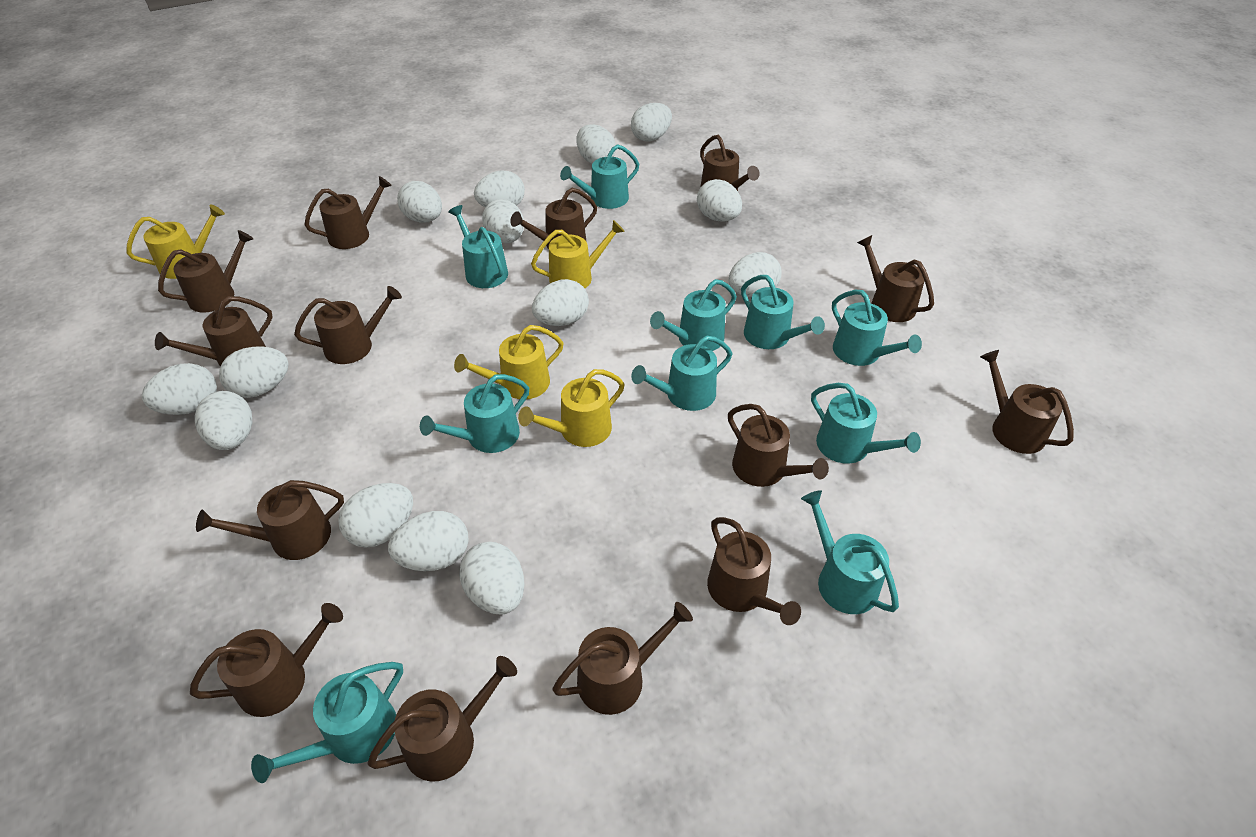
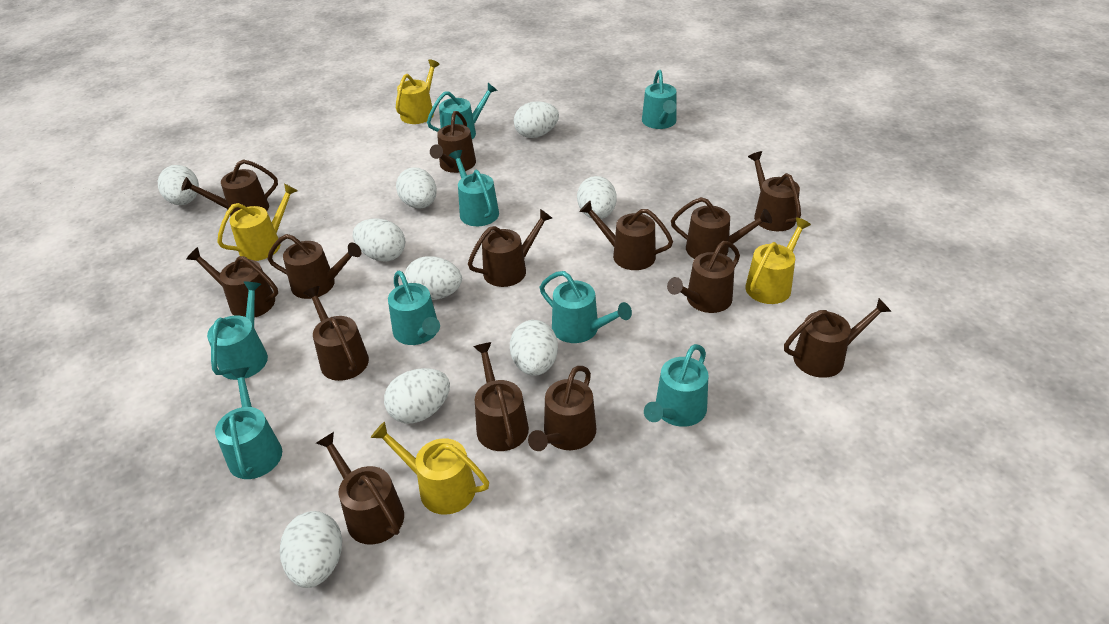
turquoise watering can: [251,662,403,783] [420,374,529,453] [448,205,508,288] [560,144,639,209] [631,336,732,411] [650,279,737,351] [741,275,825,349] [801,490,899,614] [811,383,921,464] [832,290,922,366] = 10 -> [207,281,268,380] [215,367,282,479] [388,271,440,345] [427,83,498,139] [449,150,499,226] [540,271,632,343] [642,70,676,129] [644,344,708,427] = 8
white egg: [142,363,217,415] [195,391,253,450] [219,346,289,398] [338,483,413,548] [388,511,469,571] [397,181,442,223] [459,542,525,614] [474,170,525,208] [482,199,524,243] [532,279,589,326] [576,124,616,164] [631,103,672,141] [697,179,742,221] [729,252,782,297] = 14 -> [158,165,199,205] [280,511,342,588] [353,218,405,262] [384,368,450,423] [396,167,437,209] [405,256,462,300] [510,320,558,376] [514,101,559,138] [577,176,617,219] = 9

